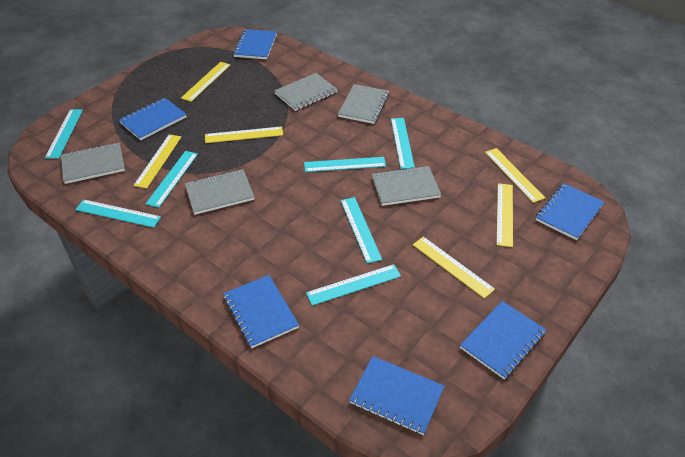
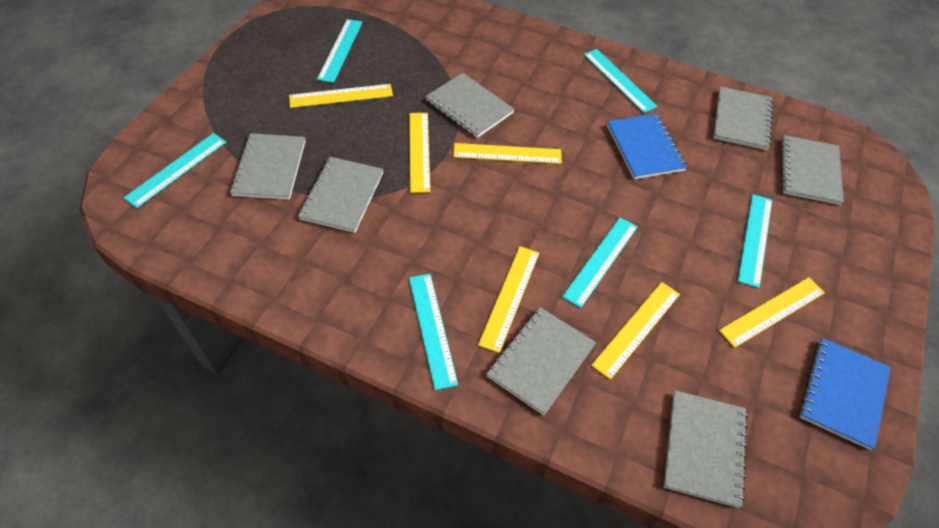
blue notebook: [119,98,187,140] [223,275,299,348] [233,29,277,59] [349,356,445,435] [460,301,546,379] [535,183,604,240] = 6 -> [607,114,687,179] [799,338,891,450] = 2
grey notebook: [61,143,125,184] [185,169,254,215] [274,73,338,111] [338,84,389,124] [372,166,441,206] = 5 -> [230,133,305,200] [298,157,384,233] [425,73,515,138] [487,307,596,416] [664,390,748,508] [714,86,773,150] [781,135,844,205] = 7
turquoise ruler: [45,109,83,159] [75,199,161,228] [146,151,198,208] [304,157,386,172] [306,264,401,306] [341,197,382,263] [391,118,415,169] = 7 -> [124,133,226,208] [317,19,363,83] [409,274,458,390] [562,217,638,308] [584,49,658,113] [738,194,772,288] = 6

